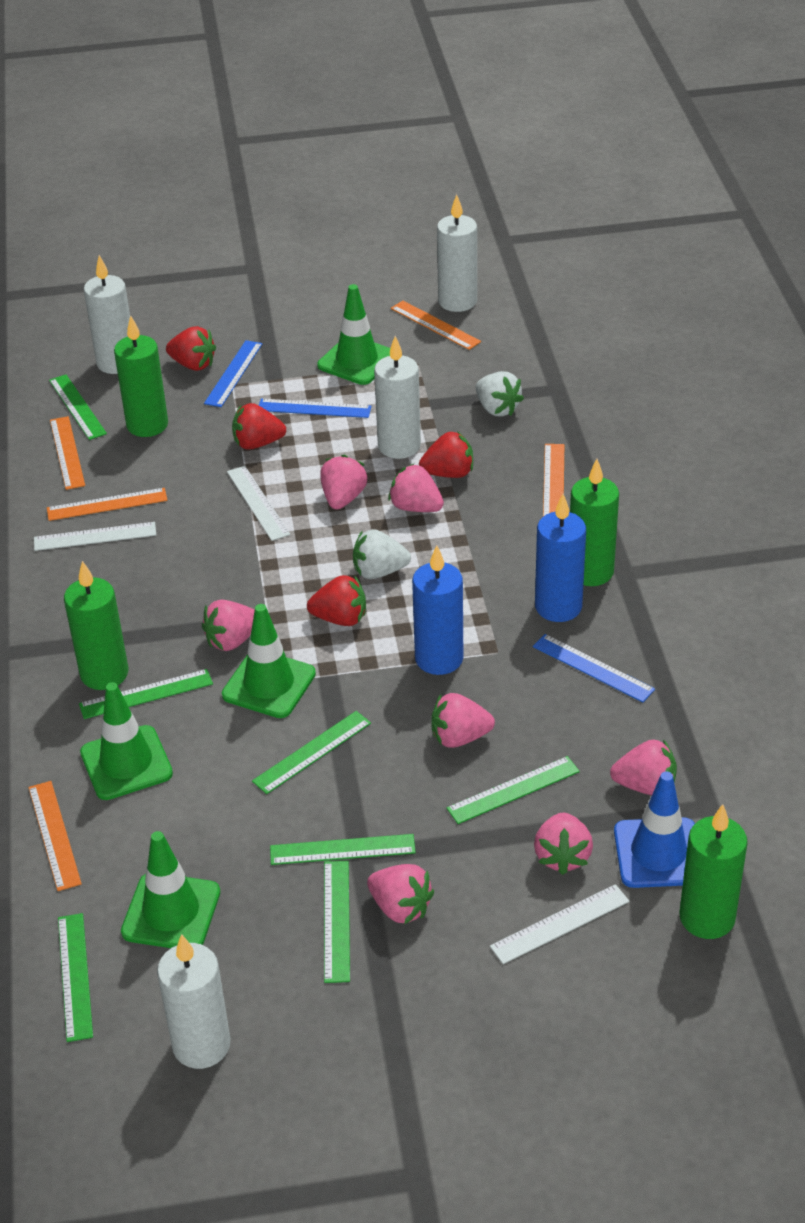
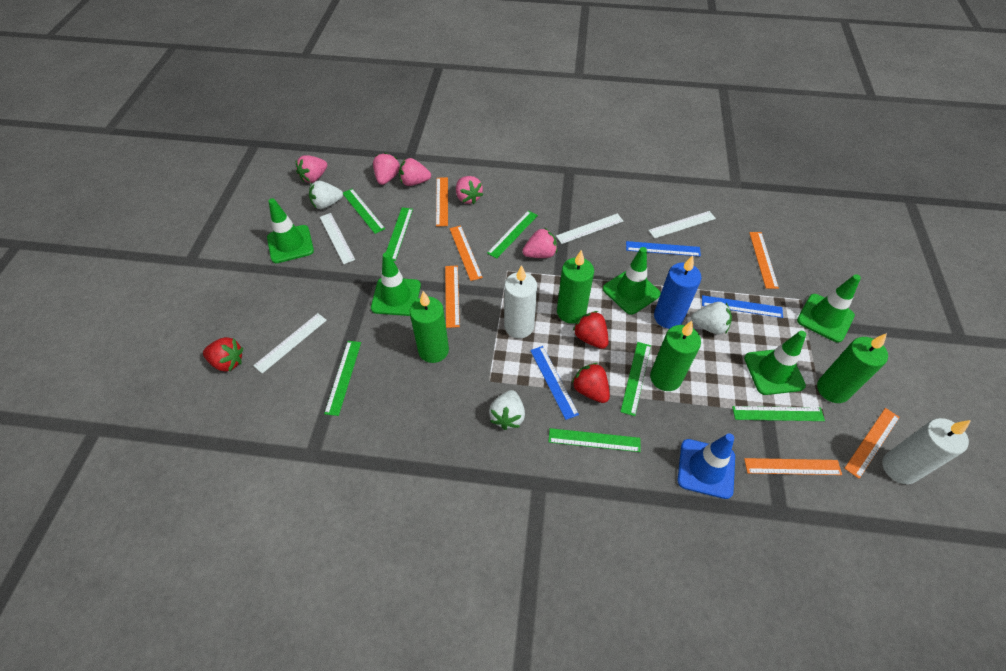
blue candle: [412,545,463,675] [535,494,586,622] = 2 -> [654,255,701,329] = 1
green traffic cone: [80,682,173,800] [121,831,220,948] [222,604,316,718] [317,284,390,385] = 4 -> [267,198,314,263] [371,252,421,316] [603,247,661,315] [744,331,806,395] [797,274,861,342] = 5
orange ruler: [28,781,82,891] [47,488,168,521] [50,416,85,490] [391,301,481,350] [543,444,564,516] = 5 -> [436,177,448,227] [445,266,460,328] [449,226,483,281] [744,458,842,475] [749,232,779,289] [844,408,900,479] = 6
pink strawberry: [202,600,255,651] [320,455,367,510] [367,864,434,924] [388,464,444,512] [431,693,495,748] [534,812,593,875] [610,740,677,795] = 7 -> [296,155,327,183] [373,153,400,185] [399,158,431,186] [456,176,483,204] [522,228,557,258] = 5
red strawberry: [166,326,216,371] [232,403,286,450] [307,575,366,626] [419,431,473,478] = 4 -> [203,337,243,371] [572,363,610,403] [573,311,608,349] = 3
white candle: [84,255,130,374] [157,934,231,1069] [374,336,421,459] [437,194,477,312] = 4 -> [504,265,537,338] [882,418,971,484] = 2
white ruler: [34,522,156,551] [227,466,290,541] [490,884,630,964] = 3 -> [253,313,327,374] [320,213,355,264] [556,214,623,244] [648,211,716,239] = 4
white strawberry: [353,529,411,579] [476,371,524,417] = 2 -> [309,181,343,209] [489,390,525,430] [691,302,732,334] = 3

